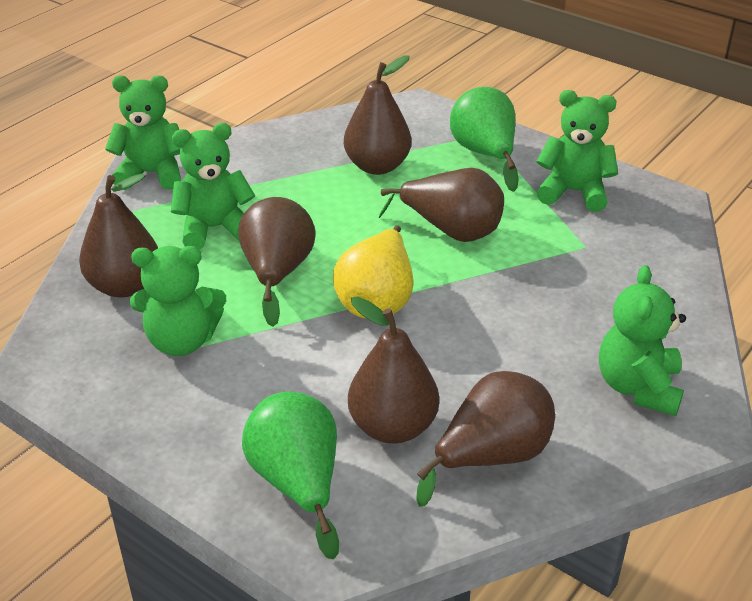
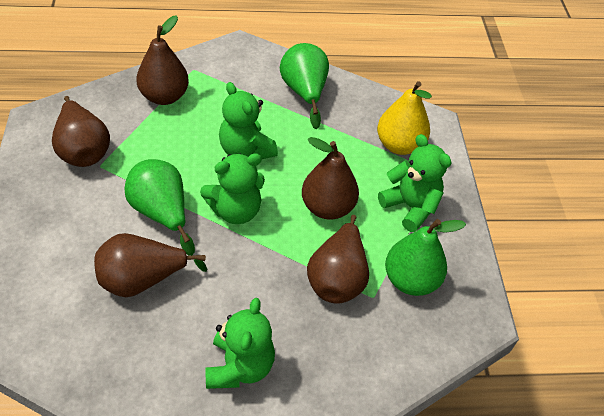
brown pear: [79,173,158,297] [238,197,316,327] [344,55,412,175] [348,296,439,444] [379,168,504,242] [416,371,555,507] = 6 -> [52,96,110,167] [94,233,207,297] [136,15,189,105] [302,137,359,220] [307,215,369,304] = 5
green pear: [242,391,339,559] [450,87,519,192] = 2 -> [125,159,195,256] [280,43,329,129] [385,219,466,296] = 3
green teddy bear: [105,75,181,190] [130,246,226,356] [171,123,255,250] [536,90,618,212] [599,265,686,416] = 5 -> [200,153,265,224] [206,298,275,389] [219,82,278,160] [378,134,451,232] = 4

